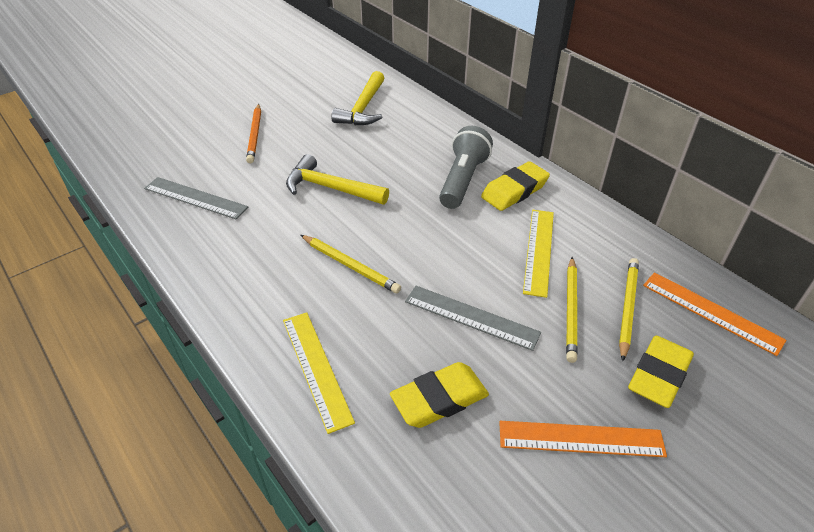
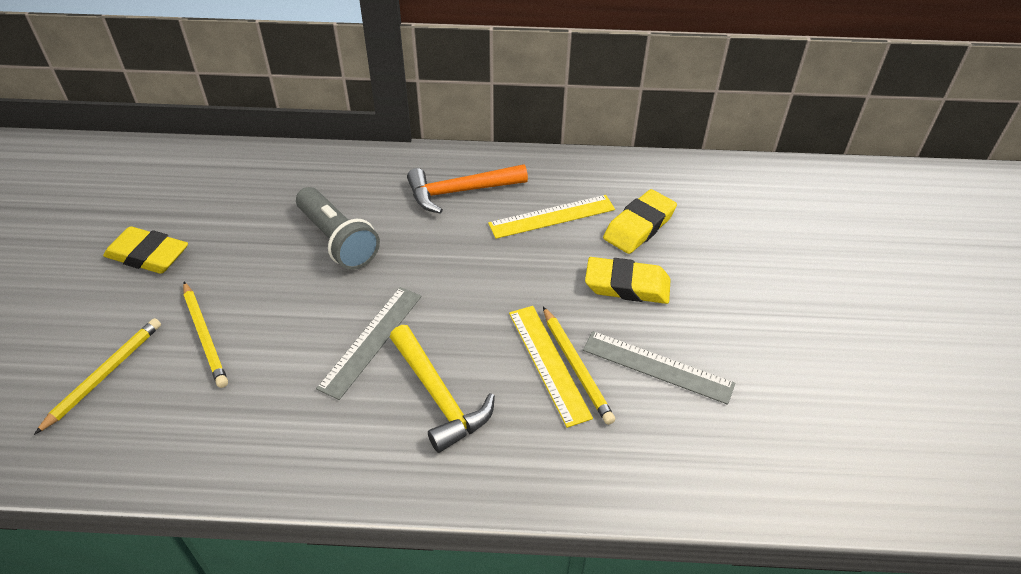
orange hammer: none = 0 -> [407,164,528,214] = 1
orange pencil: [246,104,261,163] = 1 -> none = 0
orange ruler: [499,421,667,457] [643,272,786,356] = 2 -> none = 0
yellow hammer: [286,154,389,205] [332,71,384,125] = 2 -> [390,325,495,453] = 1

